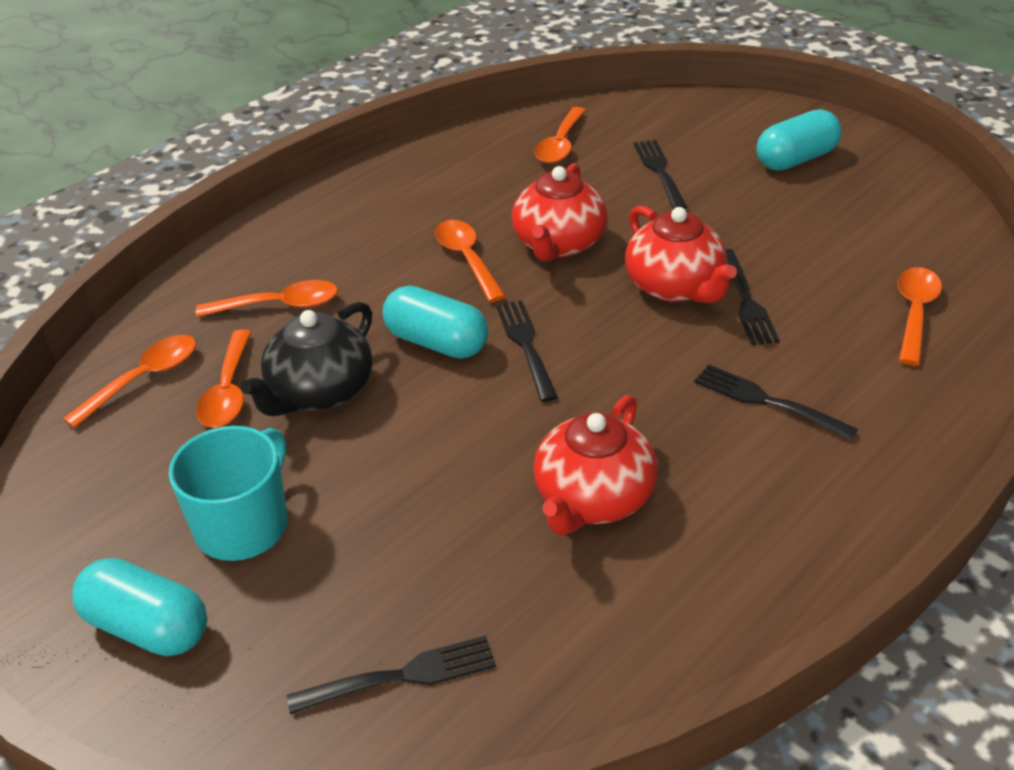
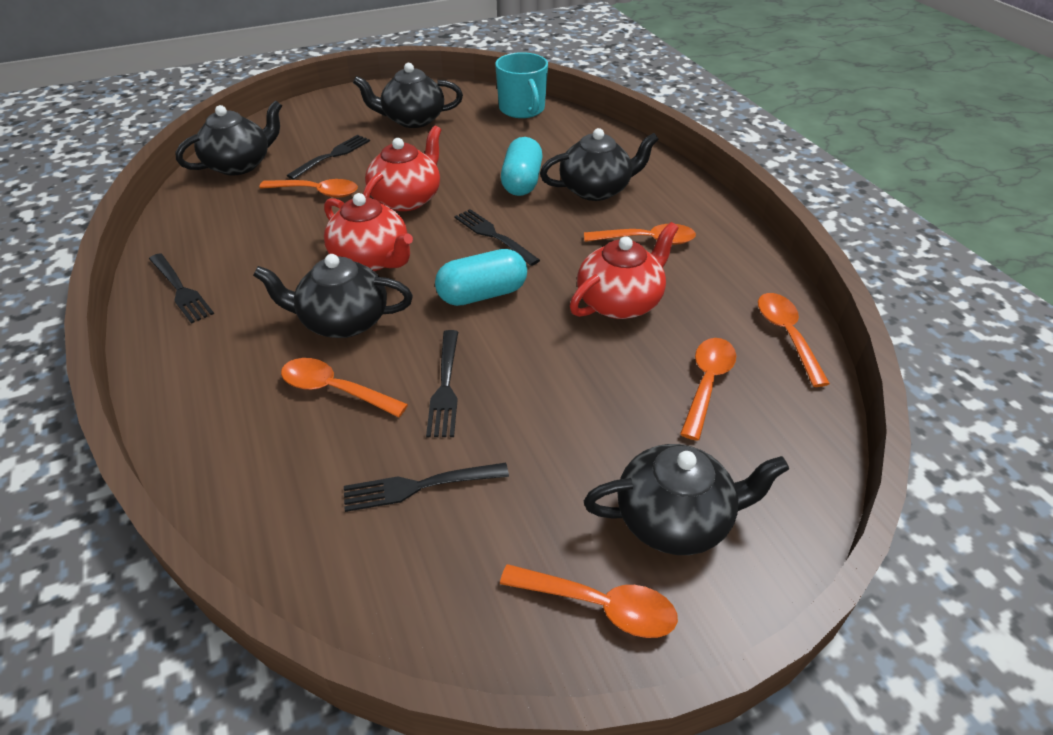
black teapot: [241,302,373,416] = 1 -> [176,100,282,175] [253,254,413,338] [353,63,463,128] [540,128,659,201] [584,444,789,555] = 5
turquoise capsule: [73,558,207,656] [382,285,488,359] [757,109,841,170] = 3 -> [435,249,527,306] [501,137,543,196] = 2

